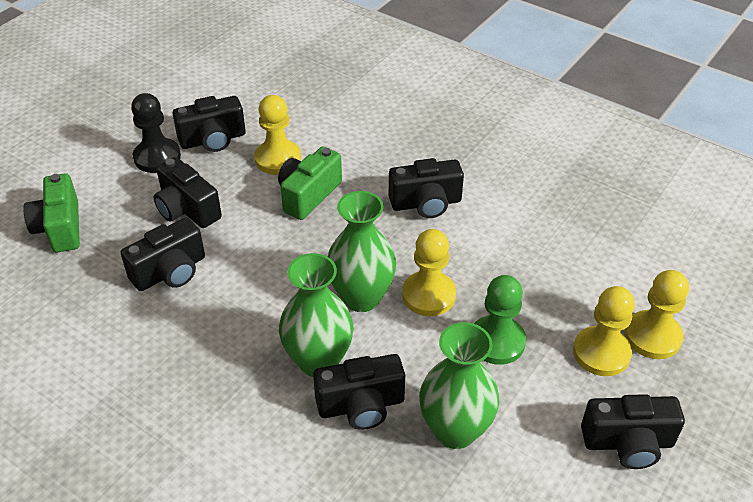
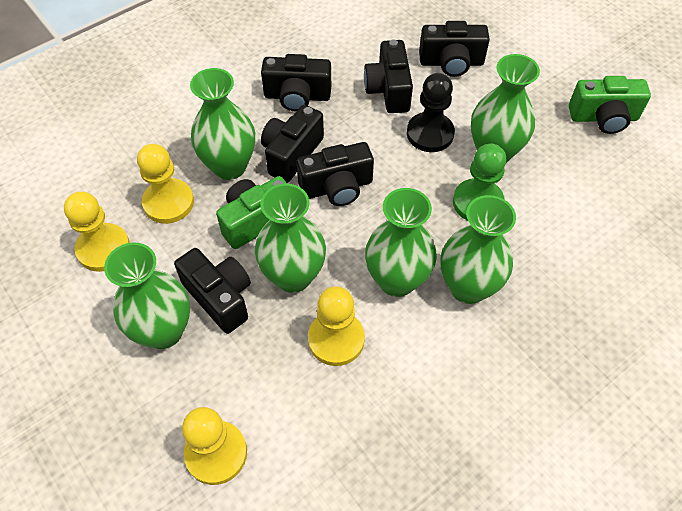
green vase: [279,253,353,377] [328,191,396,312] [419,322,499,449] = 3 -> [104,243,190,349] [190,68,255,180] [255,184,326,293] [365,188,437,297] [441,195,516,304] [471,54,540,163] = 6

